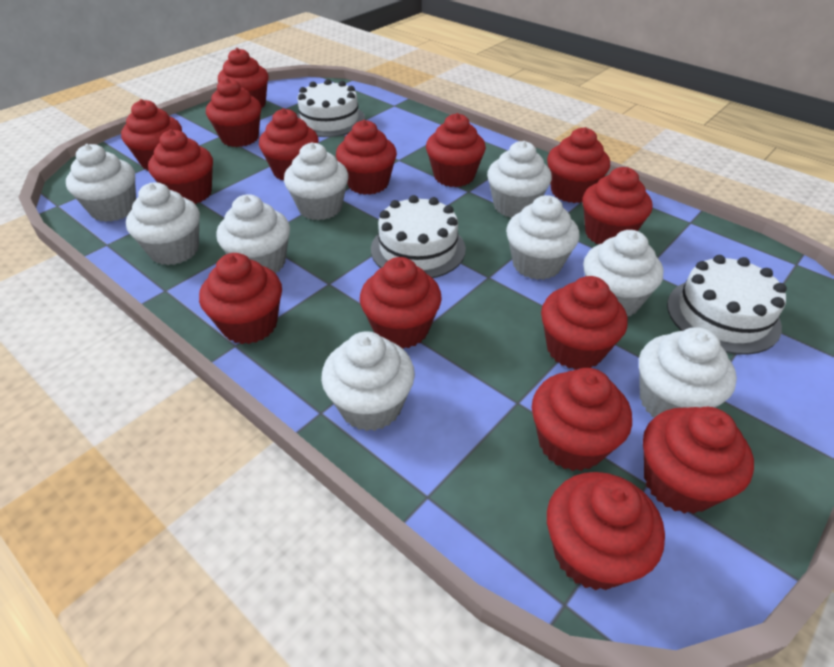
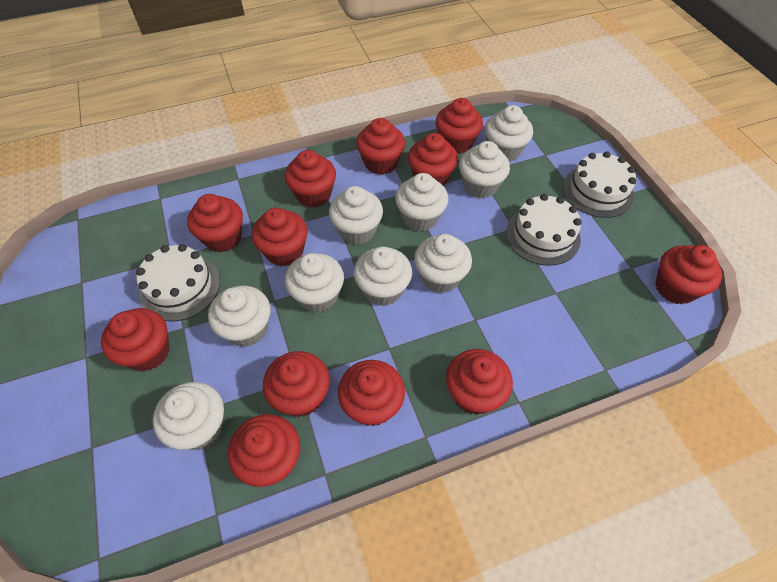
red cupcake: [121,99,182,171] [148,129,213,204] [199,253,282,344] [206,78,261,147] [218,48,268,109] [259,108,319,180] [336,120,397,195] [360,257,442,349] [426,113,486,187] [532,368,632,471] [541,276,628,370] [547,127,610,203] [547,472,665,590] [582,167,652,244] [643,407,754,514] = 15 -> [101,308,170,371] [187,194,243,252] [228,414,300,487] [252,208,308,267] [263,351,330,417] [285,150,336,208] [338,360,405,426] [356,118,405,175] [408,133,458,186] [435,98,483,154] [446,349,513,415] [655,245,722,304] = 12

